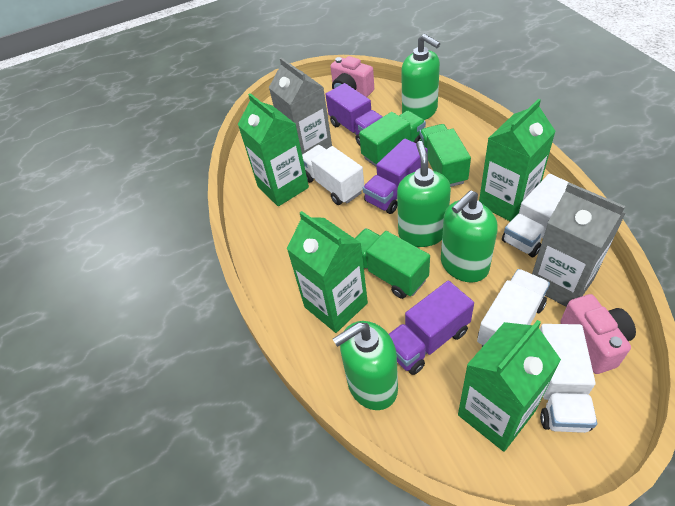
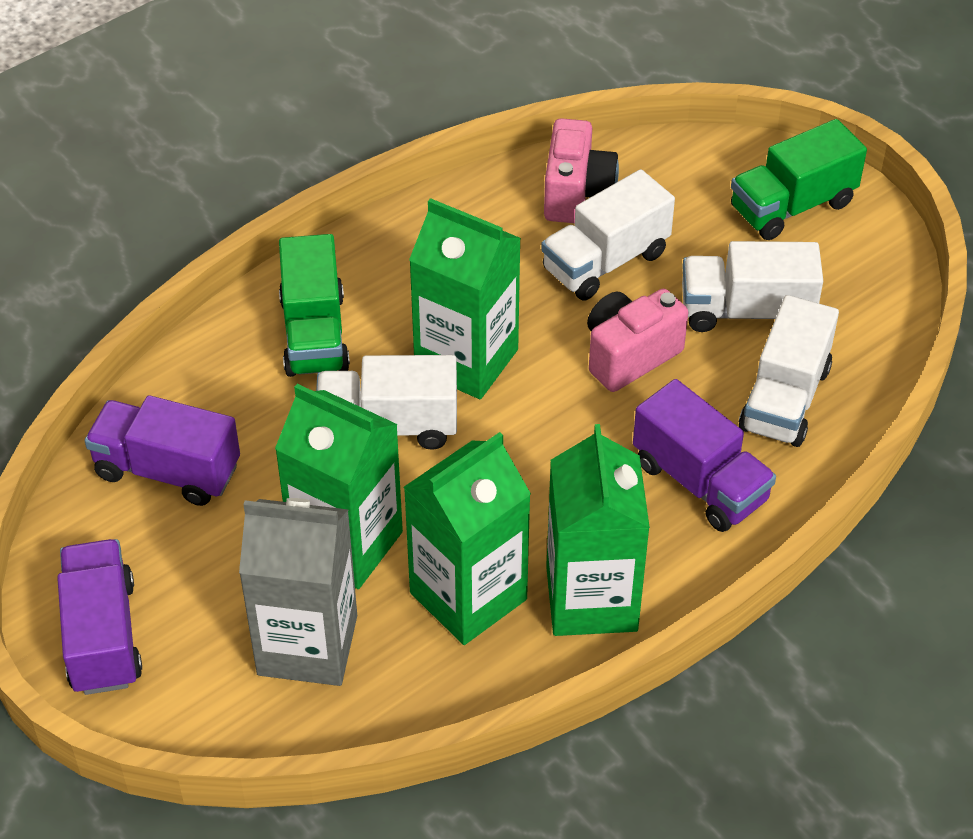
green soap dispenser: [333,321,398,410] [397,141,451,247] [401,34,440,120] [441,190,498,282] = 4 -> none = 0
green truck: [355,228,430,299] [359,111,426,167] [419,124,471,187] = 3 -> [279,234,350,377] [731,119,867,240] = 2
grey carton: [269,57,332,155] [532,183,626,307] = 2 -> [239,498,357,686] = 1

